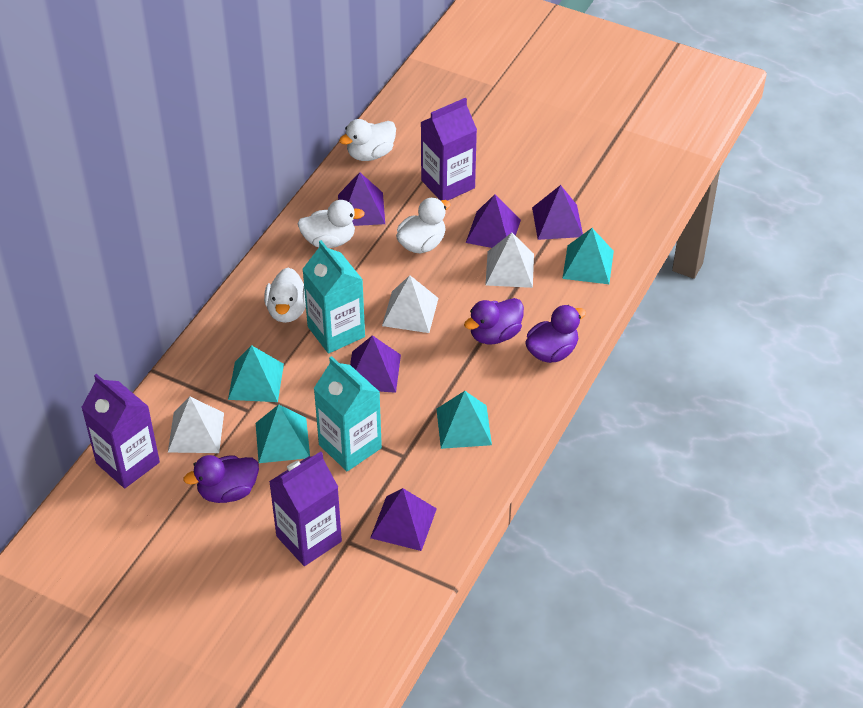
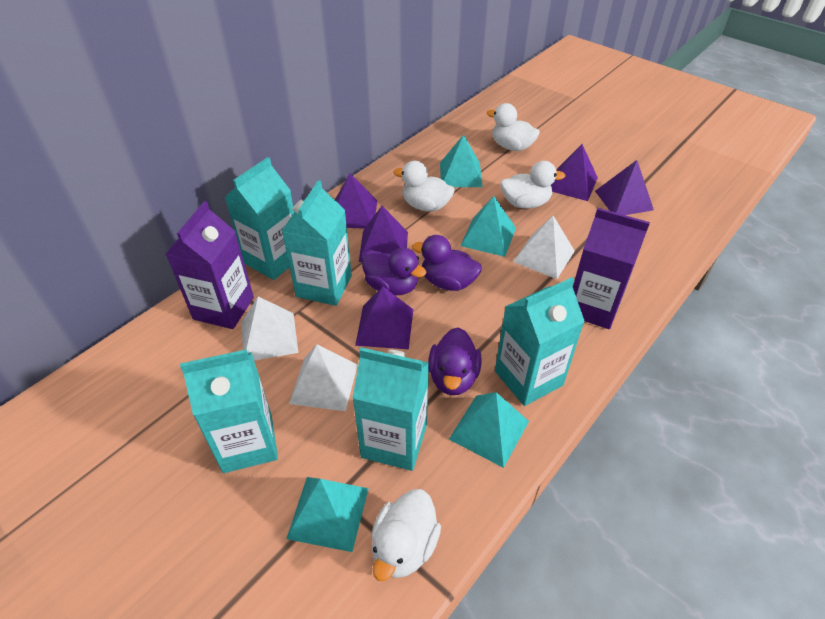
purple carton: [81,374,160,488] [269,451,342,566] [421,98,477,201] = 3 -> [166,201,254,329] [573,208,650,329] = 2
turquoise carton: [302,240,365,354] [314,356,382,471] = 2 -> [180,349,278,473] [224,157,294,280] [282,180,352,306] [352,347,429,471] [495,277,585,406] = 5

